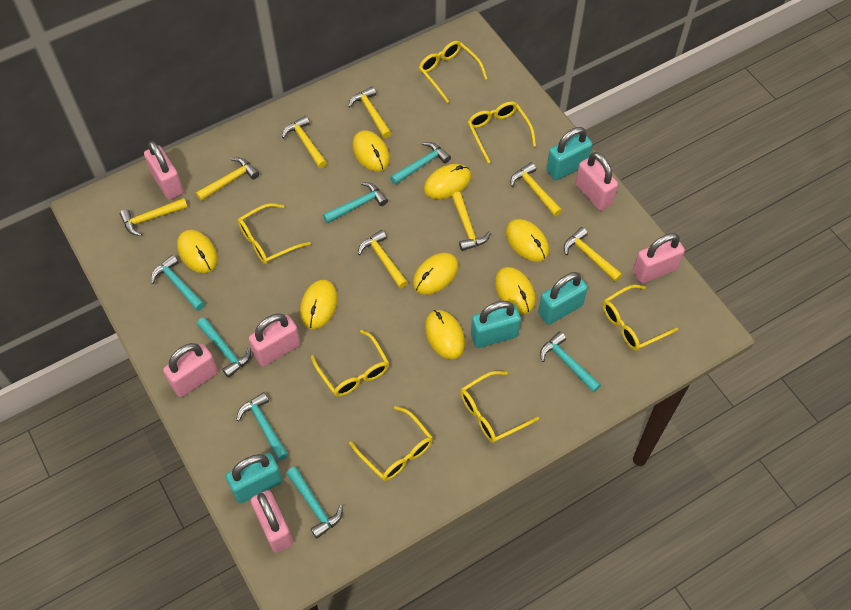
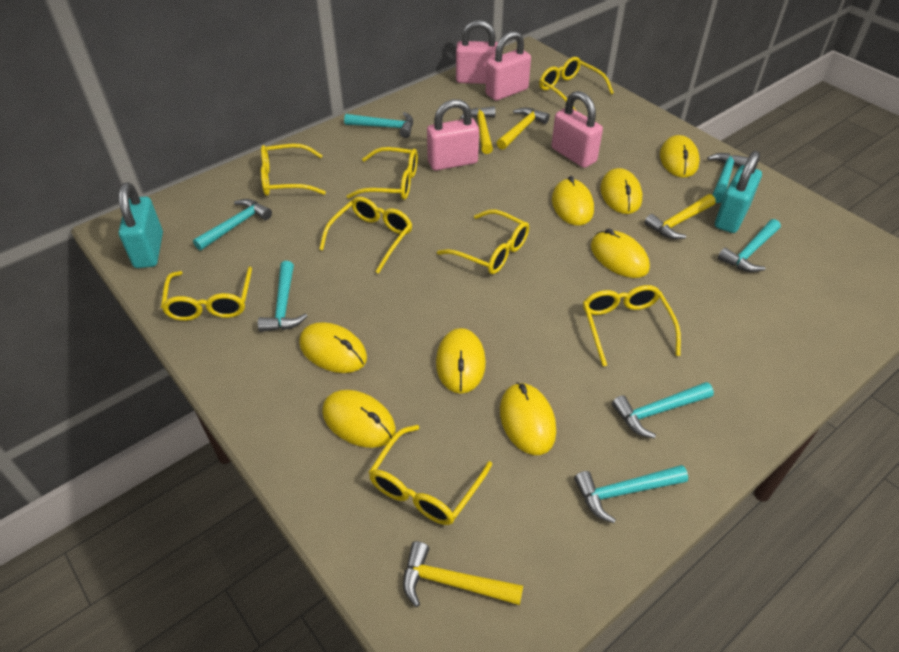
pink padlock: [144,141,183,200] [163,343,218,397] [249,313,300,367] [251,490,293,553] [575,152,618,211] [633,233,685,284] = 6 -> [427,99,479,171] [456,20,498,84] [486,31,531,101] [551,91,603,168] = 4
turquoise padlock: [226,453,283,504] [471,301,521,348] [538,272,588,325] [546,127,593,180] = 4 -> [119,182,163,268] [715,151,762,233] = 2
yellow glasses: [238,203,311,264] [311,330,389,397] [349,406,433,481] [419,41,487,103] [460,371,539,443] [468,102,536,163] [603,285,678,350] = 7 -> [161,266,252,321] [261,144,326,196] [319,197,412,274] [347,147,418,200] [369,425,492,525] [437,210,529,274] [539,57,614,110] [583,285,681,366] = 8
yellow hammer: [120,198,188,236] [196,157,259,201] [282,116,327,168] [349,86,391,138] [358,230,408,288] [451,192,491,251] [511,162,562,216] [564,227,622,282] = 8 -> [403,541,523,607] [460,106,496,154] [497,108,550,150] [644,194,716,239] = 4

